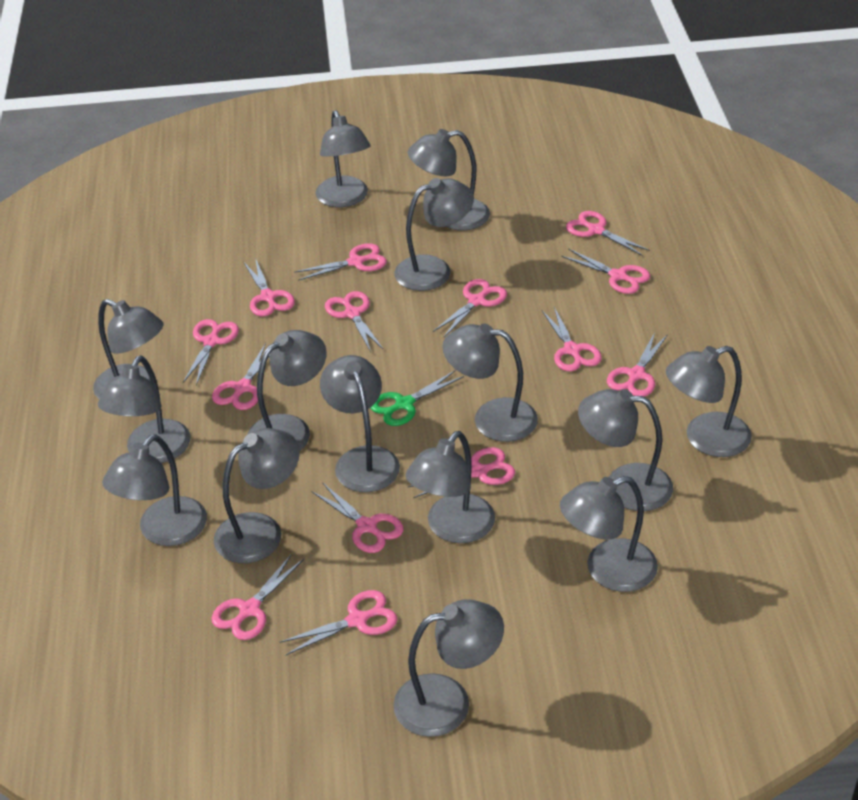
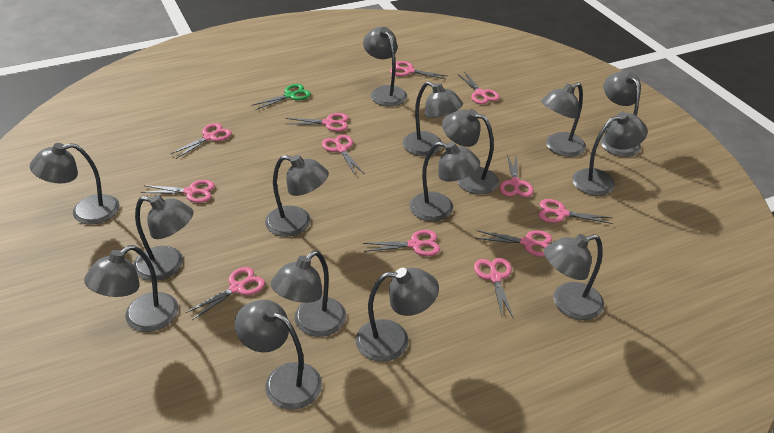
pink scissors: [183,319,239,385] [211,554,304,640] [212,343,269,410] [244,258,295,316] [280,590,397,655] [294,243,387,281] [312,482,404,553] [325,291,383,352] [408,447,515,498] [433,279,507,337] [542,307,602,371] [561,249,650,294] [566,211,650,255] [607,332,668,396] = 14 -> [141,180,215,203] [171,123,232,159] [186,267,265,320] [286,113,349,132] [322,135,364,175] [362,230,440,256] [390,61,447,79] [457,73,500,104] [474,258,514,319] [476,230,552,257] [500,154,533,197] [539,199,613,224] = 12

